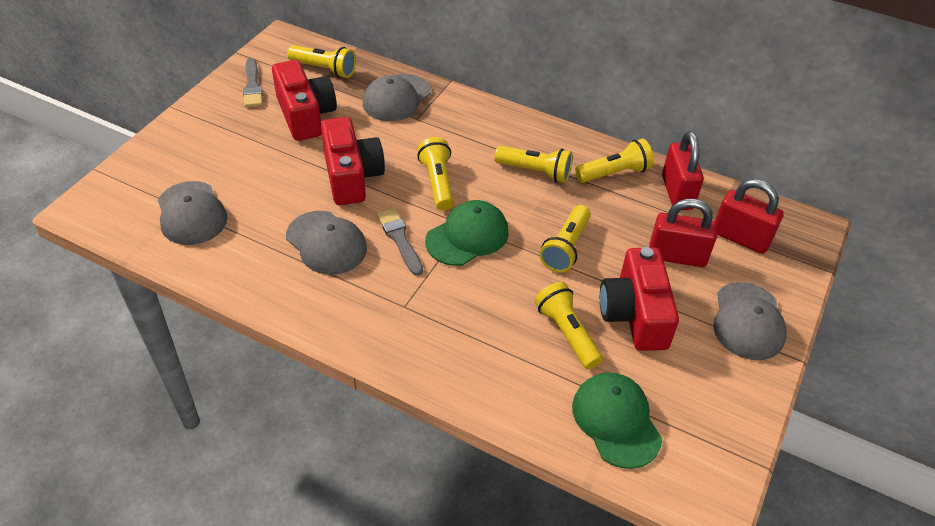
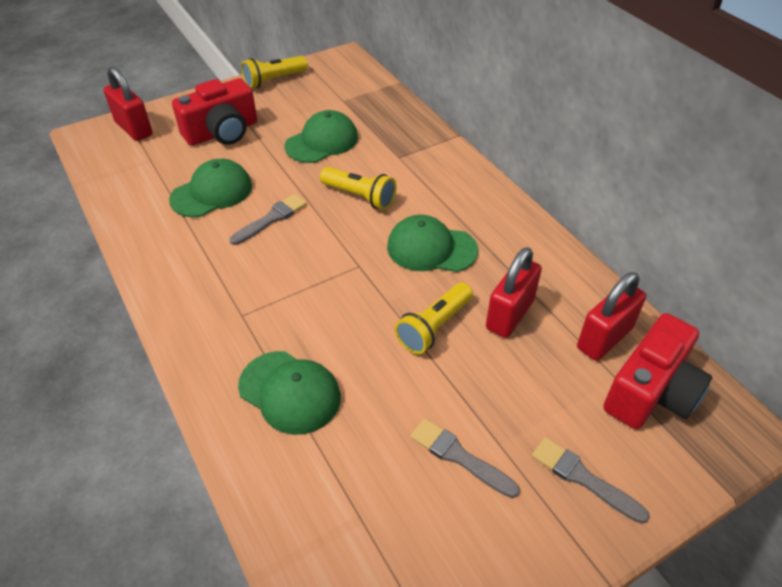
green cap: [425,200,509,266] [572,373,662,469] = 2 -> [169,159,252,217] [238,351,341,435] [284,110,358,163] [387,215,478,272] = 4
grey brush: [243,58,262,107] [377,208,423,276] = 2 -> [230,194,307,245] [410,418,520,498] [532,437,650,524] = 3
grey cap: [158,181,227,245] [286,211,367,275] [363,74,431,121] [713,282,787,360] = 4 -> none = 0
red camera: [272,60,337,141] [321,117,385,205] [600,247,679,351] = 3 -> [172,78,257,146] [603,313,712,429] = 2
yellow flashlight: [287,45,356,78] [417,137,454,211] [494,146,573,183] [535,282,603,369] [539,205,591,272] [575,139,654,183] = 6 -> [241,56,307,88] [320,167,396,210] [395,282,473,354] = 3

